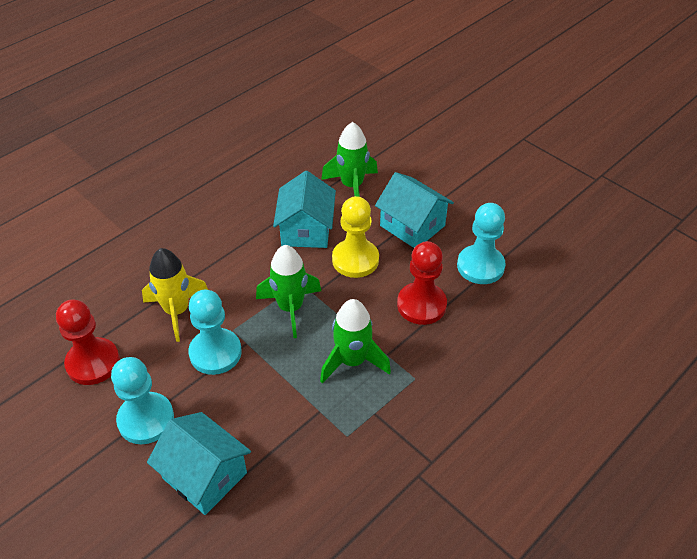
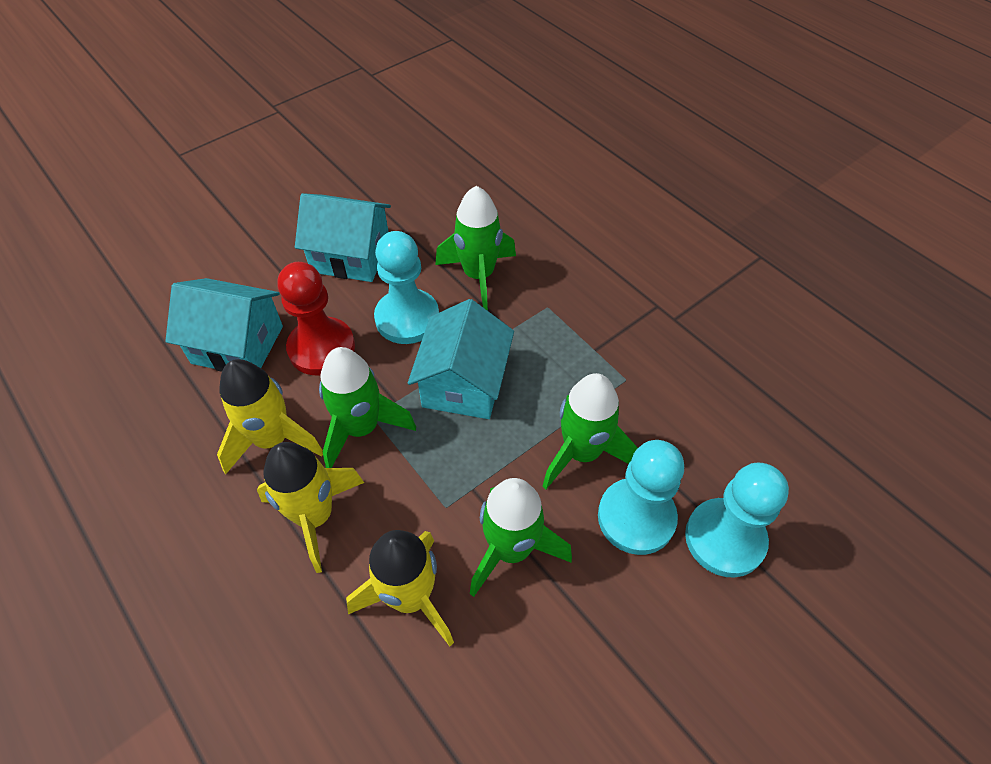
green rocket: [256,245,321,338] [320,299,391,384] [321,122,378,197] = 3 -> [319,347,416,468] [435,186,516,311] [470,478,572,597] [542,373,638,489] = 4
red pawn: [56,300,120,385] [397,241,447,325] = 2 -> [278,262,355,375] = 1
yellow pawn: [332,196,379,278] = 1 -> none = 0
yellow rocket: [142,248,208,342] = 1 -> [217,359,323,474] [257,442,364,573] [346,530,454,646] = 3

